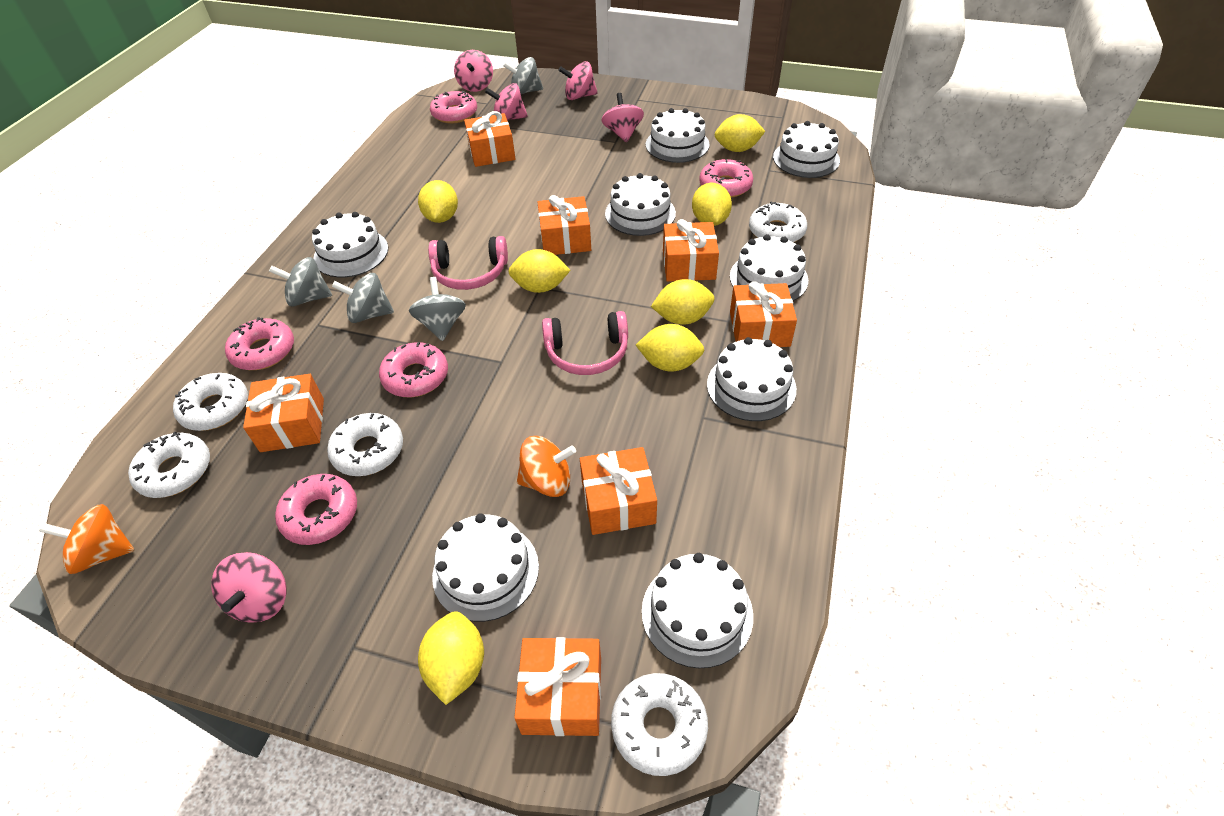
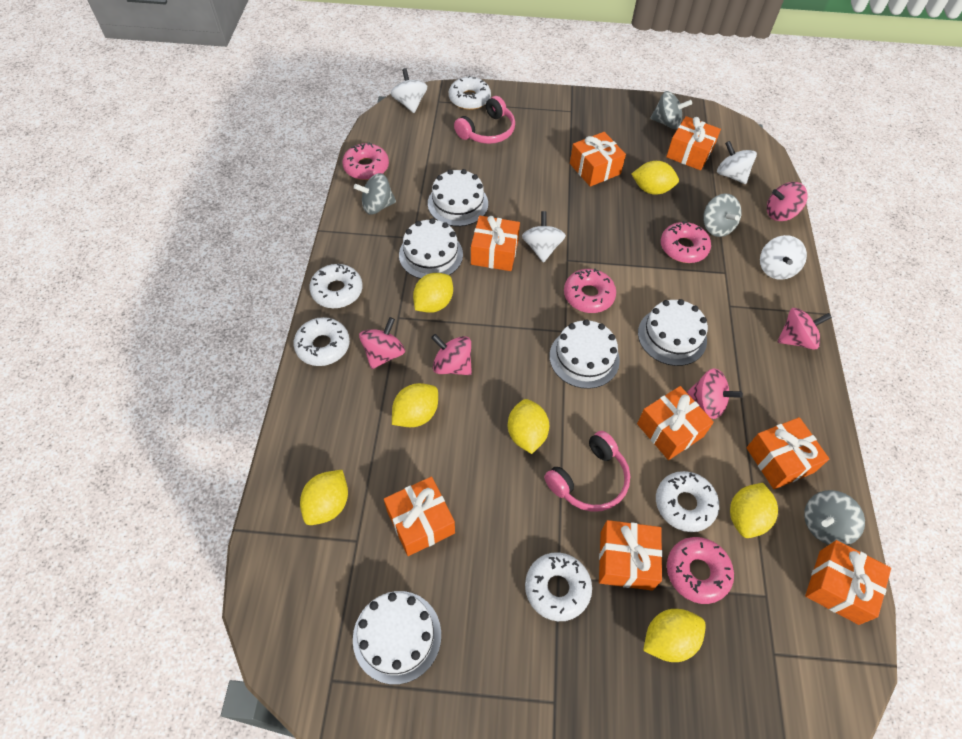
orange gift: [243,374,324,452] [464,111,516,167] [514,637,601,736] [538,195,591,255] [580,447,657,535] [663,219,719,282] [730,281,797,347] = 7 -> [384,476,455,556] [471,215,520,271] [570,132,626,187] [599,520,663,591] [637,386,714,460] [666,116,721,170] [746,417,829,489] [805,540,891,625] = 8
orange spinning top: [39,504,134,574] [517,436,576,497] = 2 -> none = 0
pink donut: [225,317,294,370] [275,474,357,545] [379,342,448,397] [430,91,477,123] [699,159,753,198] = 5 -> [342,142,389,180] [564,269,616,313] [661,221,711,263] [667,537,734,604] = 4
white cake: [312,212,388,278] [432,513,539,622] [605,173,676,236] [642,553,753,668] [646,108,709,163] [707,337,796,421] [730,234,808,301] [773,121,840,178] = 8 -> [353,591,441,685] [399,218,463,279] [428,169,488,226] [549,319,620,389] [638,299,708,366] = 5
white spinning top: none = 0 -> [391,68,427,113] [522,211,566,263] [717,141,757,184] [760,235,807,280] = 4

